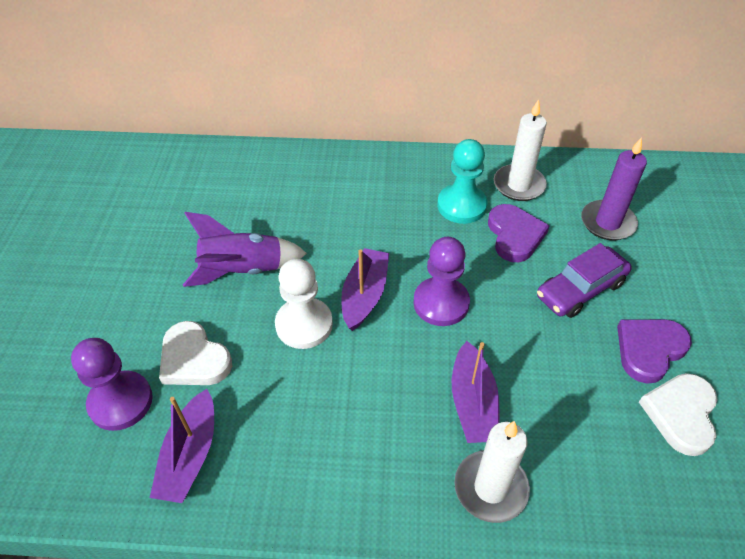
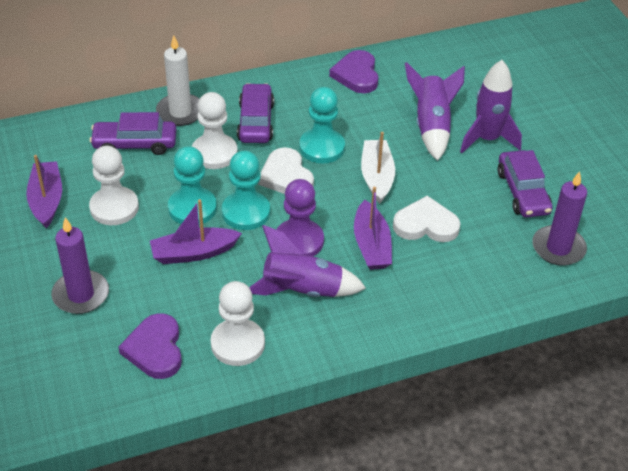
purple candle: [581,137,647,240] = 1 -> [51,217,109,314] [532,171,587,266] = 2
purple car: [537,243,632,318] = 1 -> [89,112,176,155] [237,83,274,143] [498,150,553,218] = 3
purple pawn: [71,338,153,431] [413,237,470,326] = 2 -> [276,179,324,257] = 1
purple rocket: [183,212,307,287] = 1 -> [249,225,366,297] [405,62,465,161] [460,60,522,153] = 3
turquoise pawn: [437,139,487,224] = 1 -> [168,146,217,225] [222,150,270,230] [299,87,345,163] = 3
white boat: none = 0 -> [361,132,395,204] = 1
white candle: [454,421,530,523] [494,99,547,201] = 2 -> [156,36,199,126] = 1
white pawn: [275,259,333,349] = 1 -> [89,146,139,225] [192,92,238,169] [211,281,265,366] = 3

